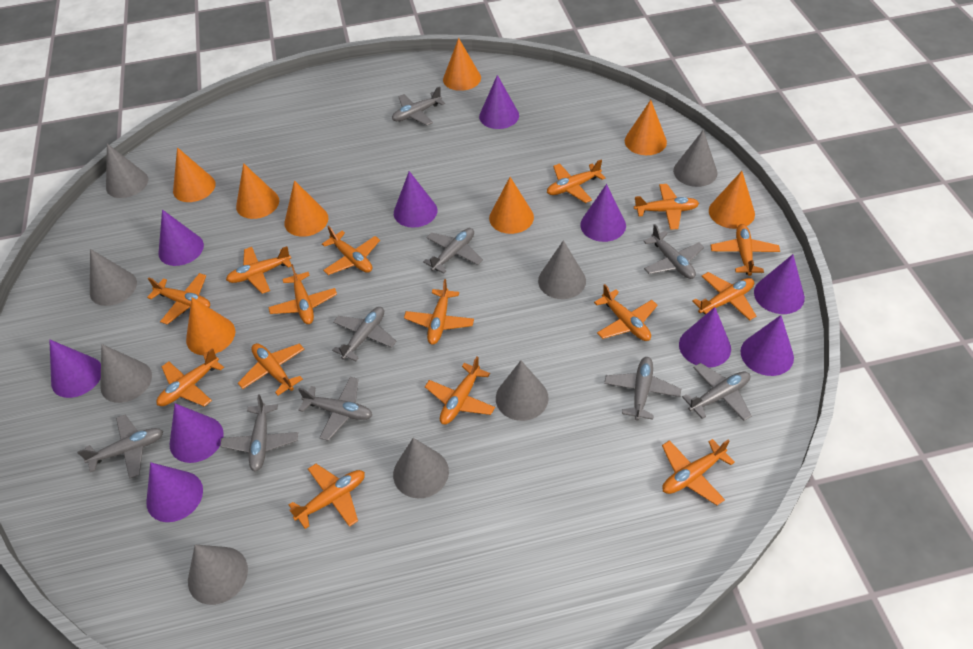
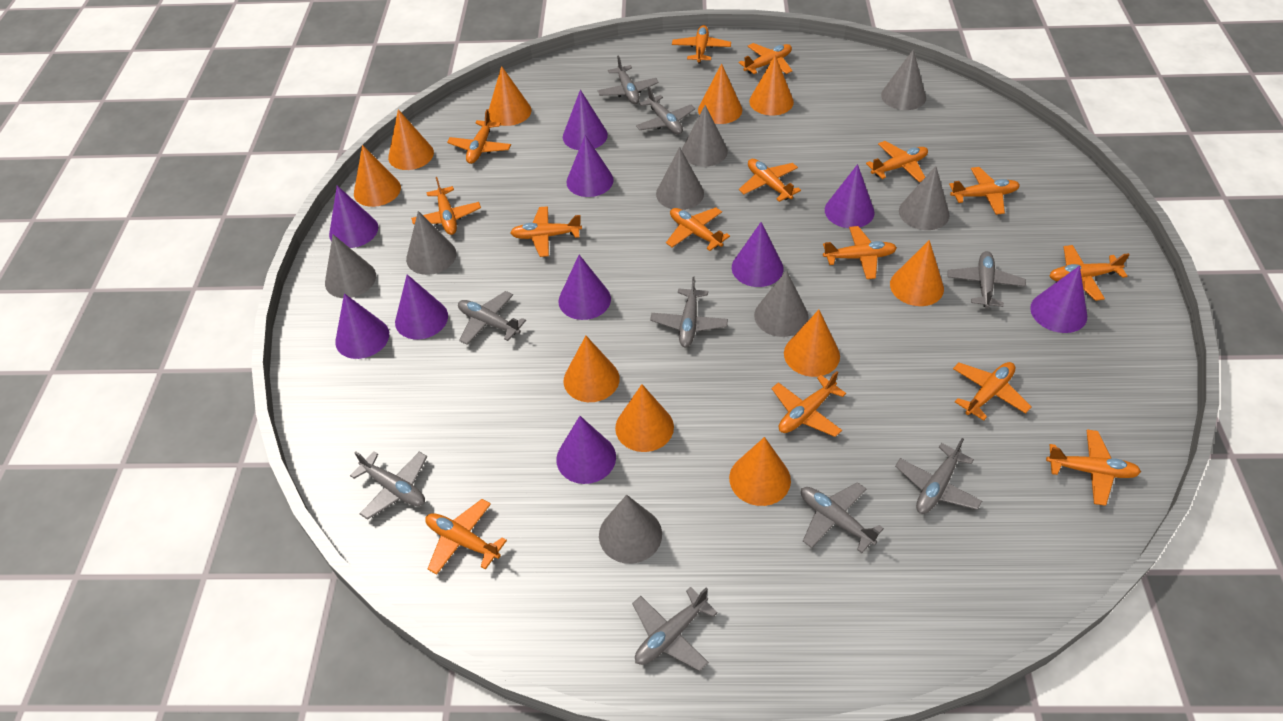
orange cone: [173,147,216,202] [186,297,235,355] [236,163,279,219] [284,180,328,237] [443,38,481,91] [489,177,534,234] [625,100,667,155] [709,171,755,229] = 8 -> [354,145,401,207] [388,109,434,170] [488,66,532,126] [564,336,620,402] [615,384,674,452] [698,63,742,124] [729,437,791,506] [749,55,794,115] [784,310,840,377] [890,240,944,306] = 10

